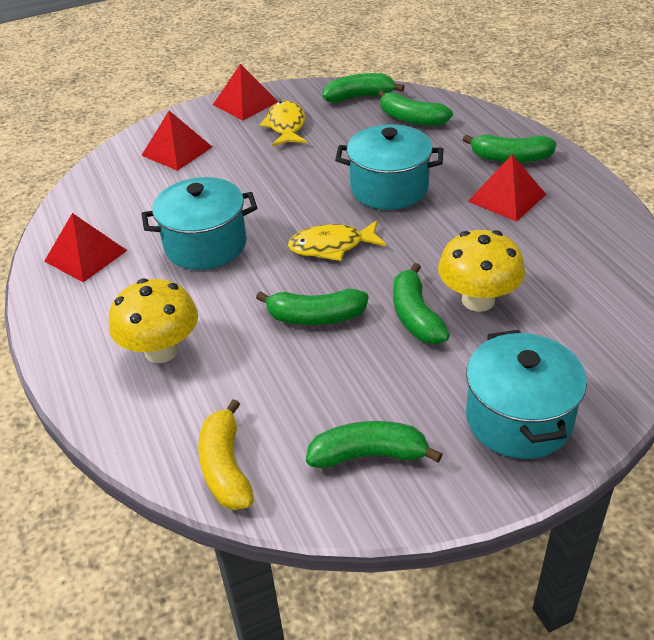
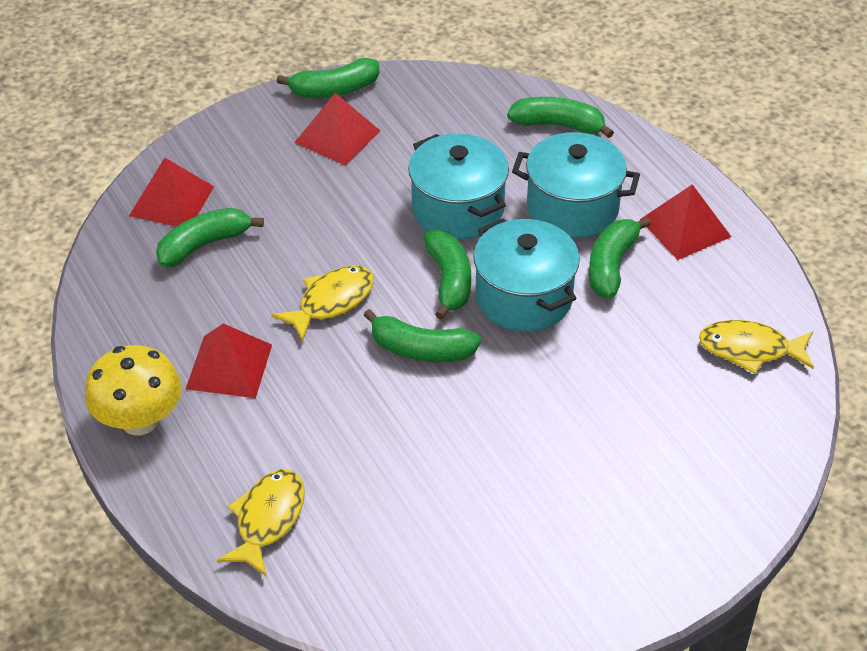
yellow banana: [198,399,254,510] = 1 -> none = 0
yellow fish: [259,101,307,146] [288,220,386,261] = 2 -> [217,469,305,577] [271,265,374,342] [699,320,814,374] = 3
yellow mushroom: [109,278,198,363] [438,230,525,312] = 2 -> [84,345,182,436] = 1

